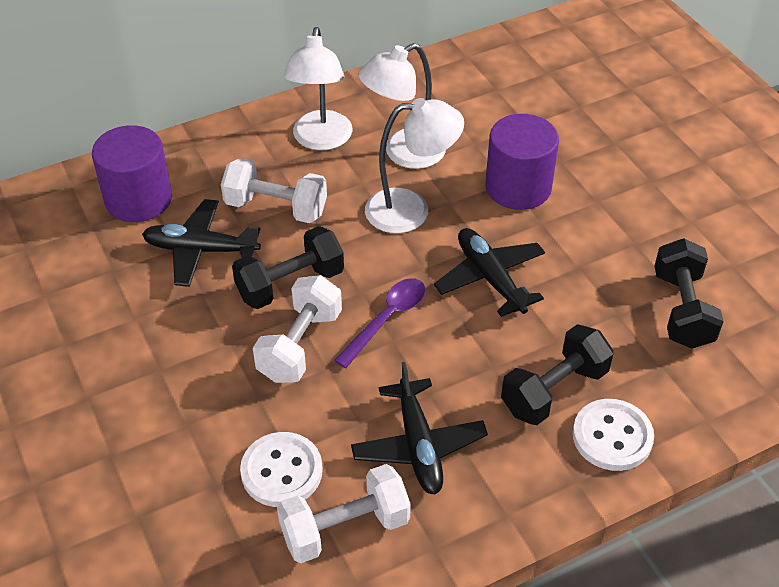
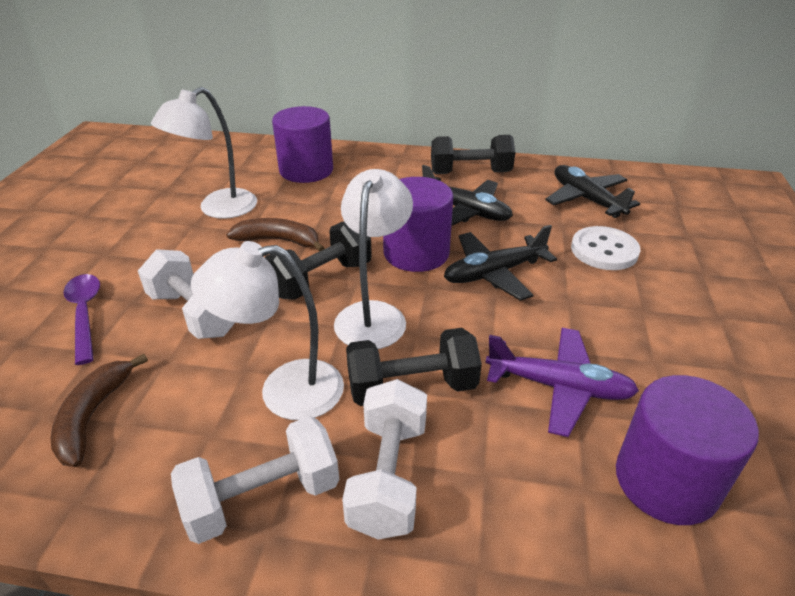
brown banana: none = 0 -> [51,354,148,467] [226,218,325,251] = 2
purple cylinder: [92,125,172,222] [485,114,559,210] = 2 -> [272,106,333,183] [383,177,453,272] [616,375,759,525] = 3
purple plane: none = 0 -> [485,328,639,437] = 1
white button: [240,432,323,507] [573,399,654,471] = 2 -> [571,226,640,270] = 1

